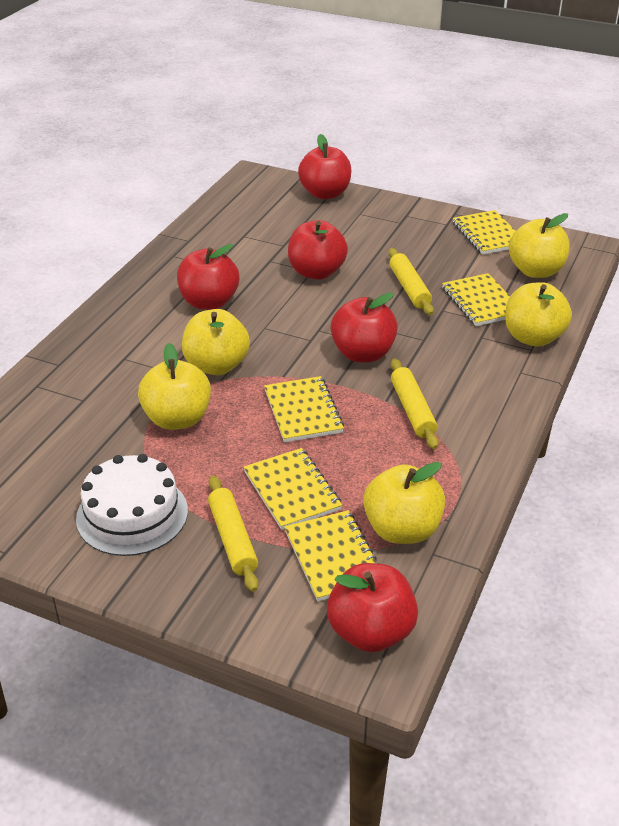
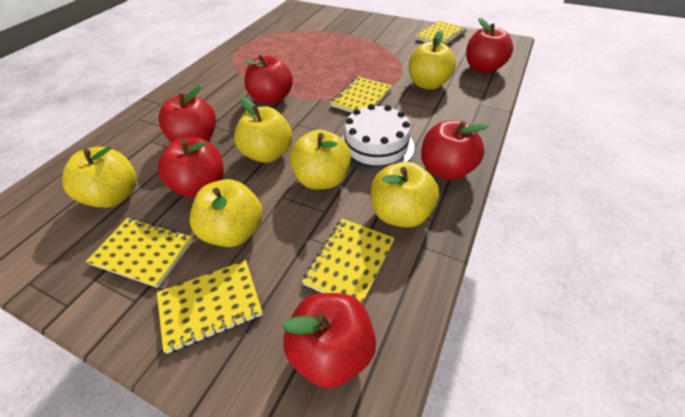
red apple: [177,244,239,310] [288,220,348,280] [298,134,351,199] [327,563,418,652] [330,292,398,362] = 5 -> [158,86,216,142] [158,137,224,198] [244,55,293,105] [283,293,376,388] [421,120,489,180] [466,18,513,73] = 6
yellow apple: [138,343,211,430] [182,309,250,375] [363,462,445,544] [505,282,572,347] [509,213,570,278] = 5 -> [62,147,137,208] [189,179,263,247] [234,97,292,163] [290,129,351,190] [371,162,439,228] [409,30,456,90] = 6
yellow rolling pin: [208,475,258,592] [388,248,434,315] [390,358,439,449] = 3 -> none = 0

